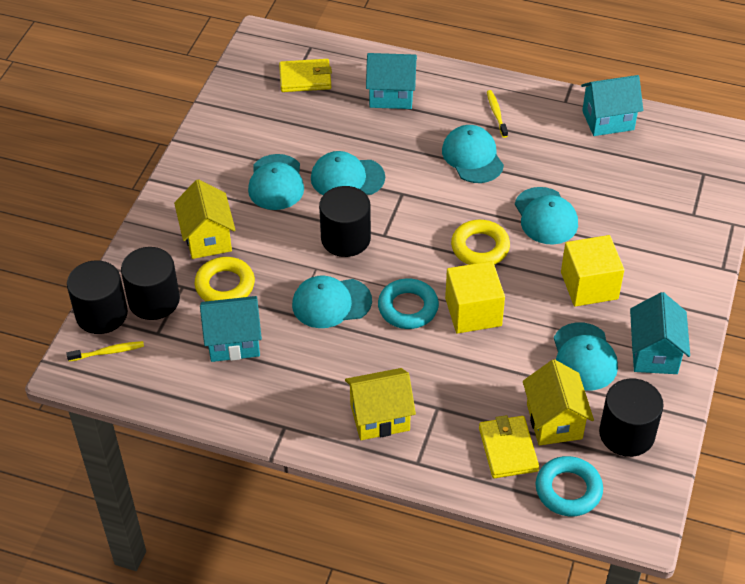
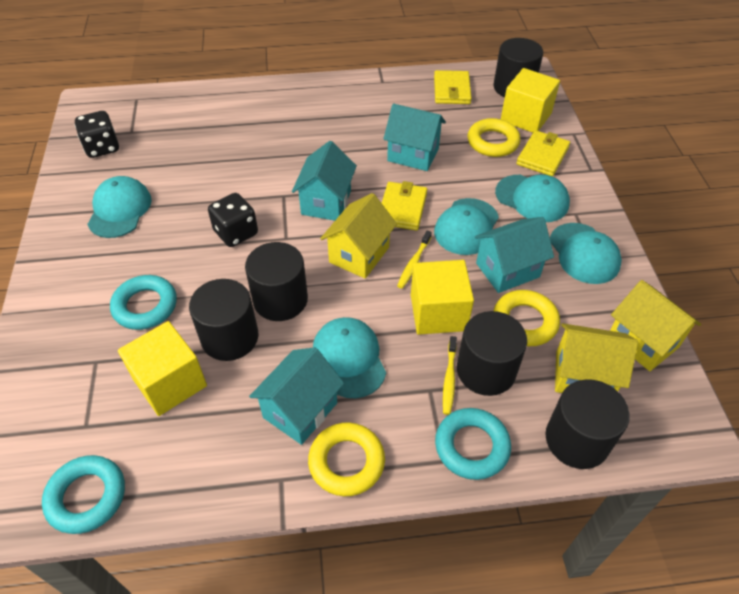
black cylinder: [67,260,128,334] [121,247,180,320] [319,186,371,257] [599,378,664,457] = 4 -> [189,279,258,361] [245,242,308,321] [457,311,527,396] [494,38,543,97] [545,379,630,469] = 5
black dice: none = 0 -> [75,111,119,158] [208,193,258,247] = 2
turquoise cap: [248,154,304,210] [292,275,372,328] [311,151,385,195] [442,125,504,183] [515,187,578,245] [554,322,618,390] = 6 -> [87,176,152,238] [313,317,386,398] [434,198,499,255] [495,174,570,222] [550,223,622,284] = 5
turquoise ring: [378,279,439,329] [536,456,603,516] = 2 -> [42,455,125,534] [110,275,177,330] [435,408,511,480] = 3
yellow cube: [445,261,505,334] [561,235,625,306] = 2 -> [118,321,207,416] [411,260,474,335] [501,68,560,133] = 3
yellow ring: [195,257,255,301] [451,220,510,265] = 2 -> [308,422,385,496] [468,118,521,157] [493,290,560,346] = 3
yellow wallet: [279,59,332,92] [479,415,539,478] = 2 -> [382,181,428,230] [434,70,472,104] [516,130,570,176] = 3

